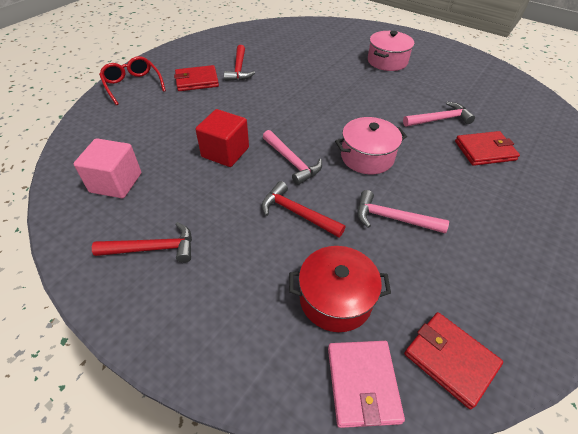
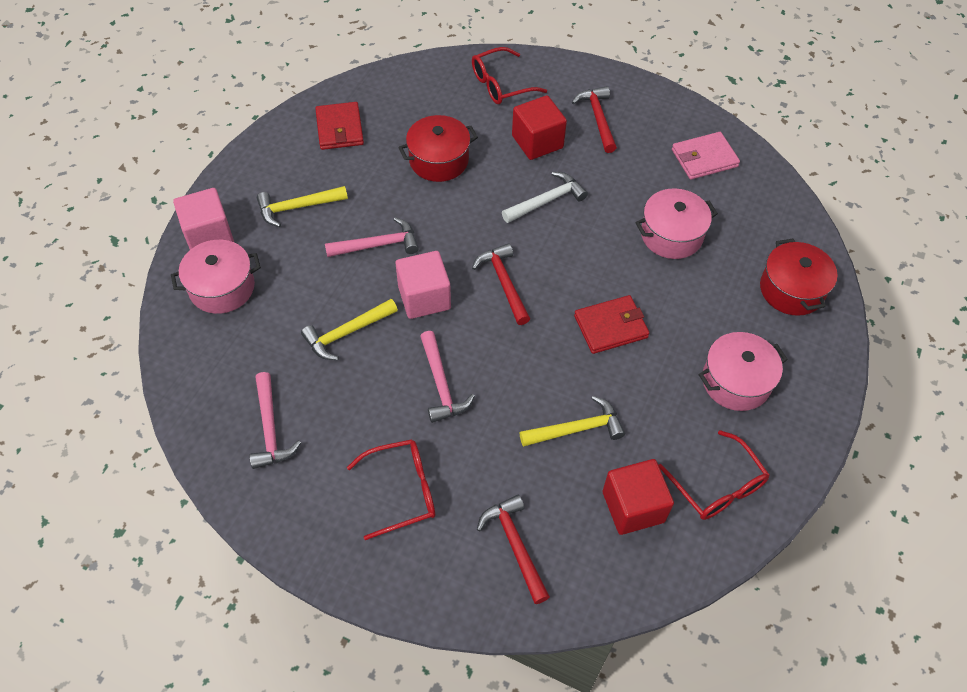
pink cube: [74,138,141,198] = 1 -> [173,188,234,250] [395,251,451,319] = 2
pink pot: [335,117,407,174] [368,31,414,71] = 2 -> [171,240,261,314] [635,188,718,259] [699,332,788,411] = 3
red cube: [195,109,249,167] = 1 -> [512,95,567,160] [603,459,674,535] = 2
red glasses: [99,56,166,105] = 1 -> [347,439,435,540] [472,47,547,104] [659,430,770,520] = 3
red pot: [289,246,391,332] = 1 -> [398,115,478,182] [760,238,837,316] = 2
red wallet: [174,65,219,91] [404,312,503,409] [455,131,520,166] = 3 -> [315,102,364,150] [574,295,650,354] = 2
white hammer: none = 0 -> [502,172,588,223] = 1
yellow hammer: none = 0 -> [257,186,348,227] [301,299,398,360] [520,396,625,447] = 3

